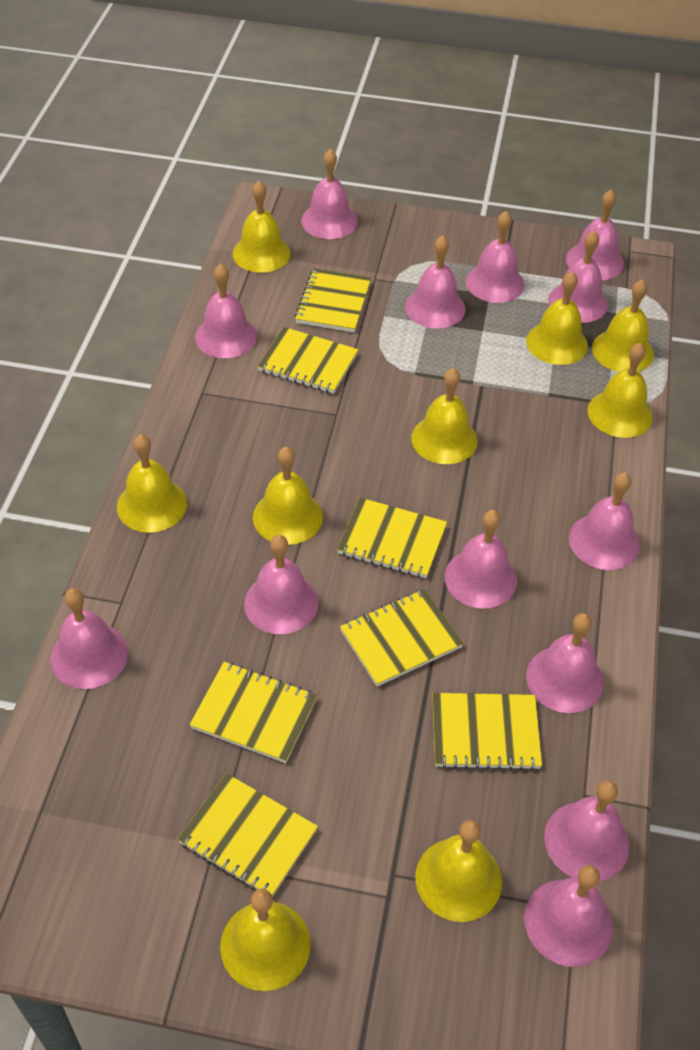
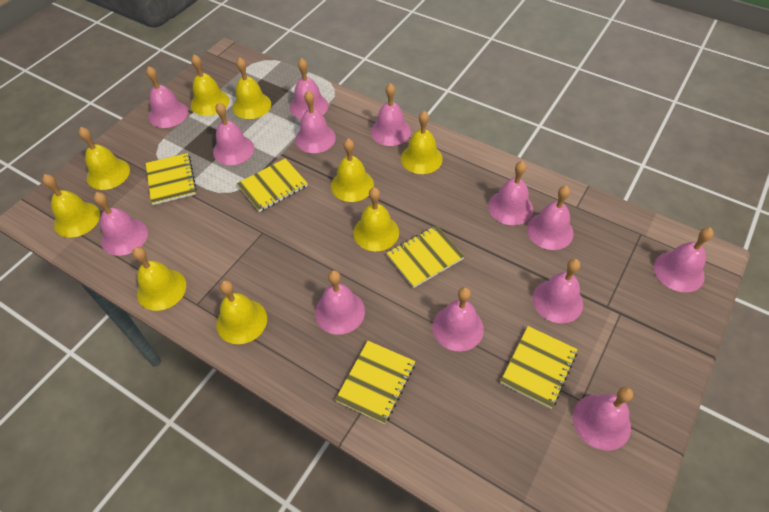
yellow notebook: [177,773,318,897] [189,662,318,763] [258,327,358,394] [295,268,371,332] [337,498,447,578] [340,589,464,687] [432,693,542,770] = 7 -> [146,153,197,205] [237,158,308,212] [335,341,415,424] [386,225,465,288] [500,326,578,409] = 5

